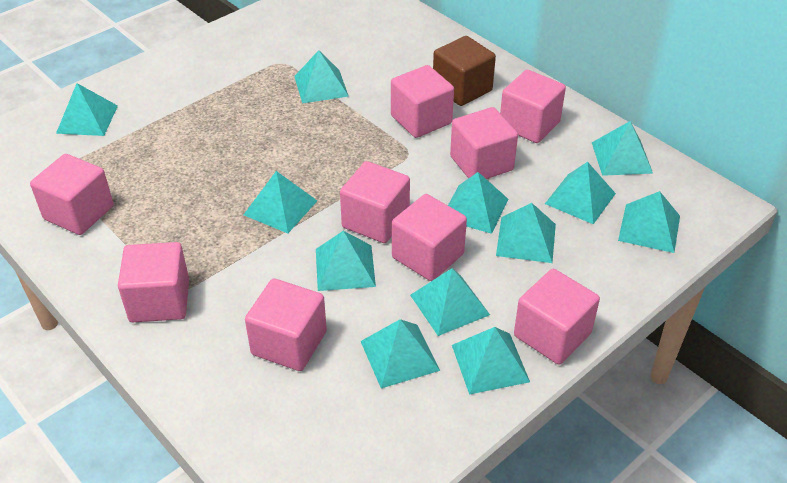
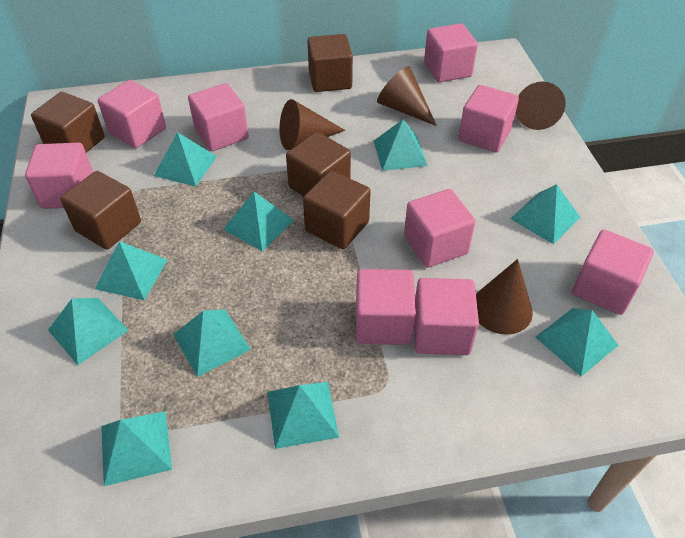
brown cone: none = 0 -> [279,99,346,150] [377,66,437,126] [476,259,533,335] [516,81,565,130] = 4
brown cube: [433,36,496,106] = 1 -> [31,92,105,153] [60,171,141,250] [286,132,351,197] [303,171,371,249] [307,34,353,92] = 5
turquoise pyramid: [56,83,118,136] [244,171,317,233] [294,50,349,104] [316,231,376,291] [361,319,440,388] [410,268,490,336] [448,172,508,234] [452,327,530,395] [496,203,556,263] [545,162,616,224] [592,121,653,176] [618,191,680,253] = 12 -> [48,298,129,365] [95,241,168,301] [101,411,172,486] [154,132,217,187] [173,309,251,377] [223,191,294,251] [268,382,339,449] [374,120,428,171] [511,184,580,244] [535,308,619,377] = 10

